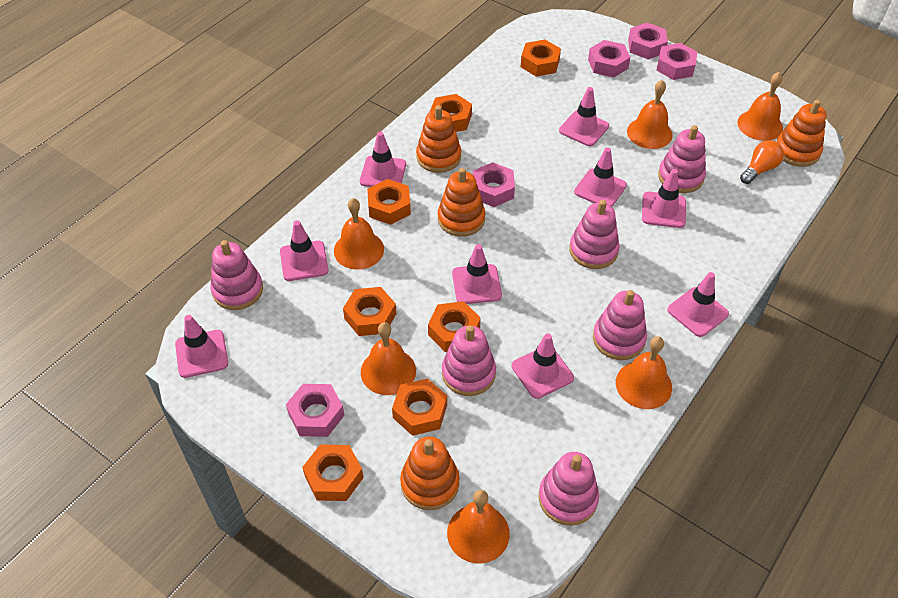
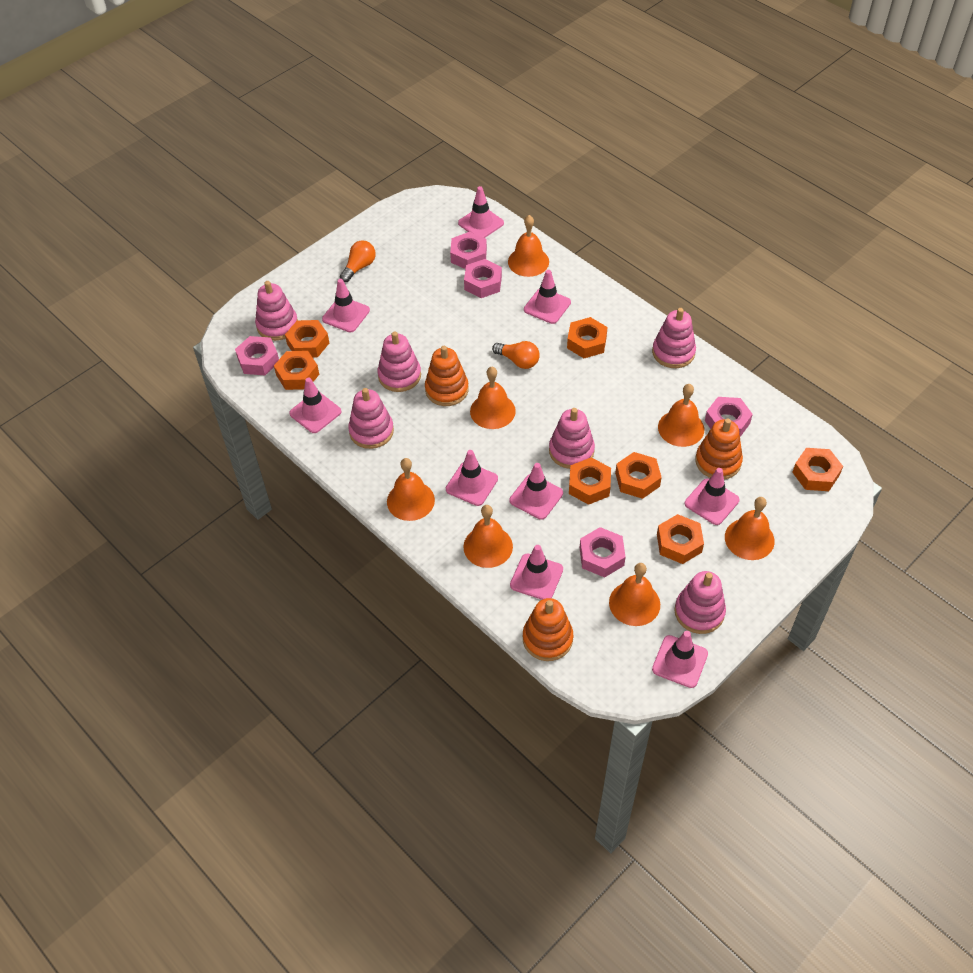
orange bell: [334,198,384,270] [361,322,416,395] [447,490,510,563] [616,336,672,409] [627,80,673,149] [737,72,783,141] = 6 -> [387,458,435,521] [463,505,513,568] [470,367,516,429] [508,215,549,277] [609,563,660,626] [658,384,704,447] [725,497,775,560] = 7
orange light bulb: [740,140,784,184] = 1 -> [340,241,376,282] [492,341,540,369] = 2
orange stacking toy: [400,437,460,510] [416,105,461,173] [438,168,485,237] [777,100,827,167] = 4 -> [425,346,469,406] [523,598,573,661] [695,418,743,480] = 3

